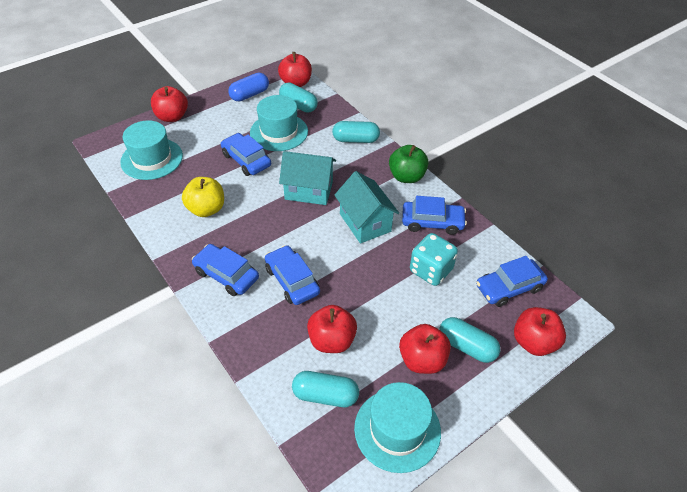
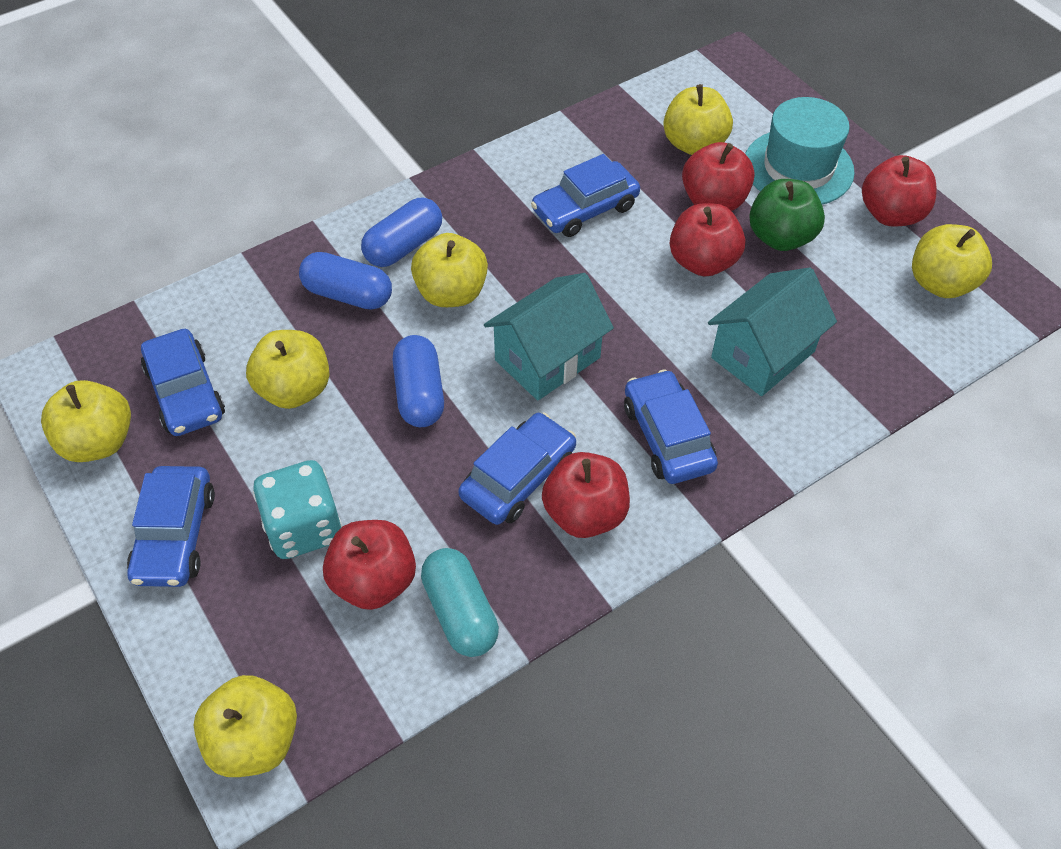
blue capsule: [228,73,269,102] = 1 -> [299,252,392,310] [361,198,442,267] [392,335,444,427] = 3
turquoise capsule: [279,83,318,113] [292,371,359,407] [332,121,380,143] [439,317,500,363] = 4 -> [421,548,499,657] = 1
turquoise hat: [120,120,183,180] [250,95,308,151] [354,382,441,473] = 3 -> [745,97,855,205] = 1
yellow apple: [182,177,224,217] = 1 -> [41,380,131,462] [194,675,297,777] [246,330,330,409] [411,233,488,307] [663,84,733,155] [912,224,992,298] = 6

